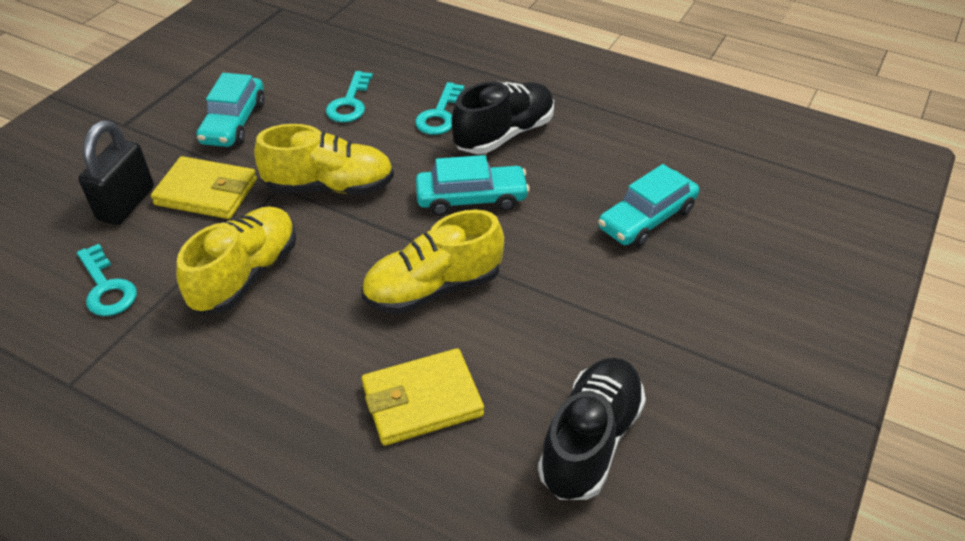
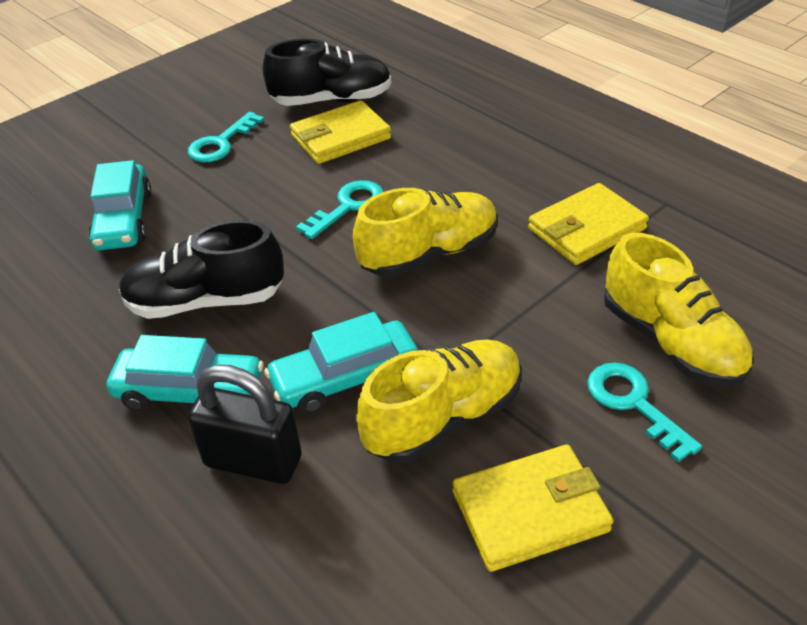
yellow wallet: [151,156,257,219] [362,348,484,446] = 2 -> [290,100,391,164] [452,445,613,572] [528,183,649,265] = 3

